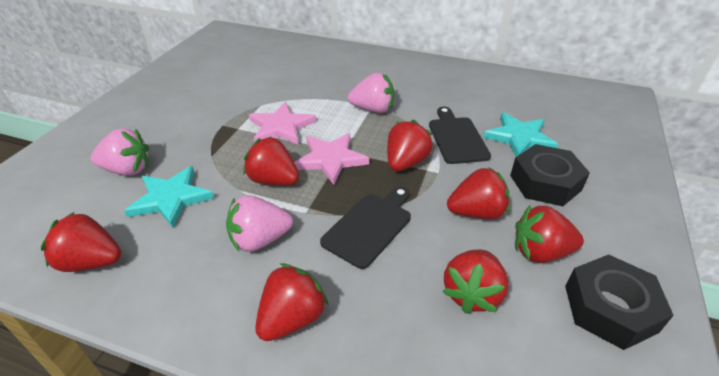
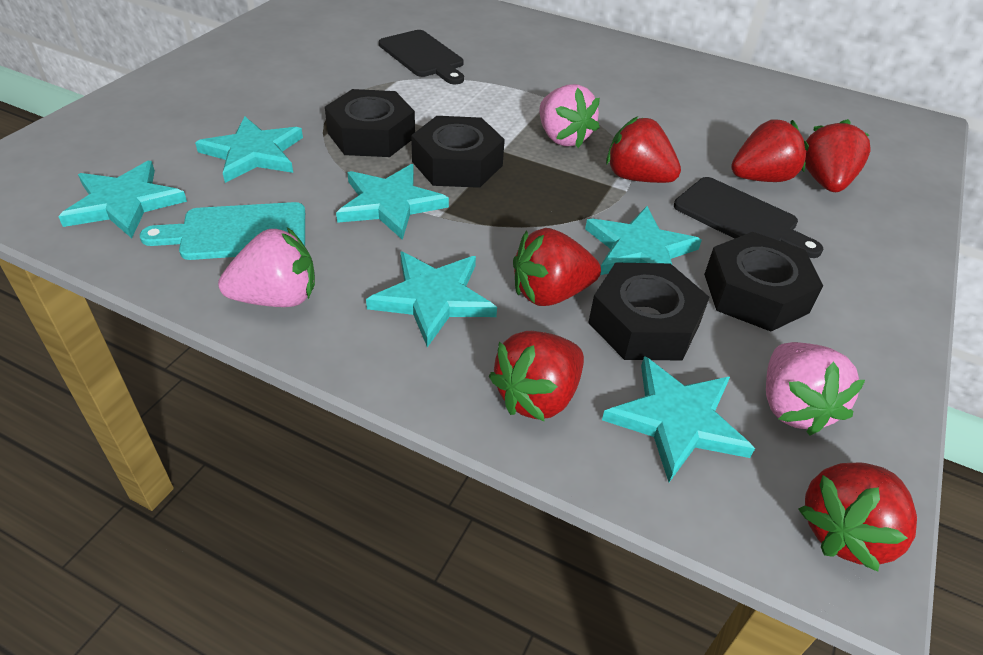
black nut: [510,144,590,206] [565,254,674,350] = 2 -> [325,89,415,157] [411,116,505,188] [588,262,709,361] [704,232,823,332] = 4
pink star: [249,102,316,145] [294,133,369,185] = 2 -> none = 0
red strawberry: [41,212,121,272] [243,136,299,185] [255,263,329,341] [387,120,433,171] [442,249,509,314] [447,167,510,219] [515,205,584,263] = 7 -> [489,331,584,422] [513,228,601,306] [606,117,681,183] [731,119,809,182] [798,463,917,572] [805,119,871,192] = 6
turquoise cutting board: none = 0 -> [140,202,305,260] = 1
turquoise star: [124,166,214,228] [483,112,558,157] = 2 -> [58,161,187,238] [195,116,303,183] [336,164,449,240] [366,251,497,347] [585,206,702,275] [602,356,755,482] = 6

